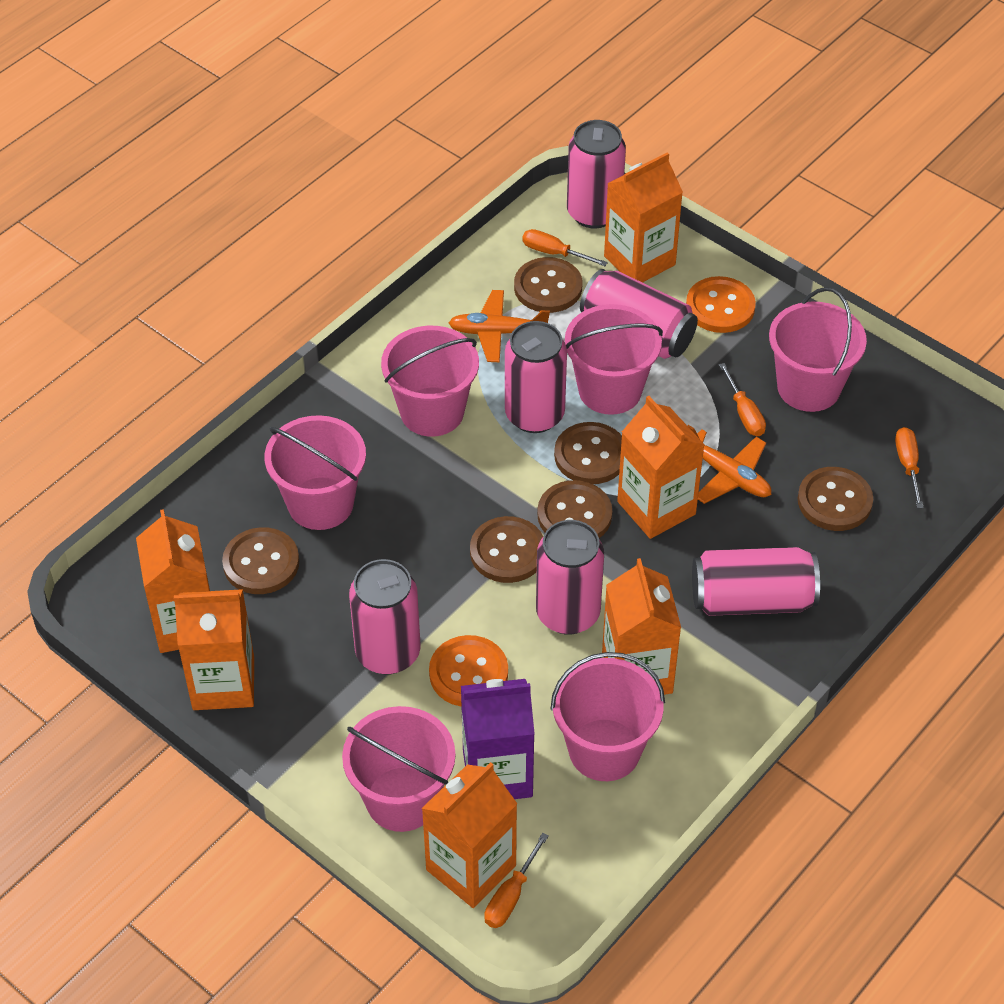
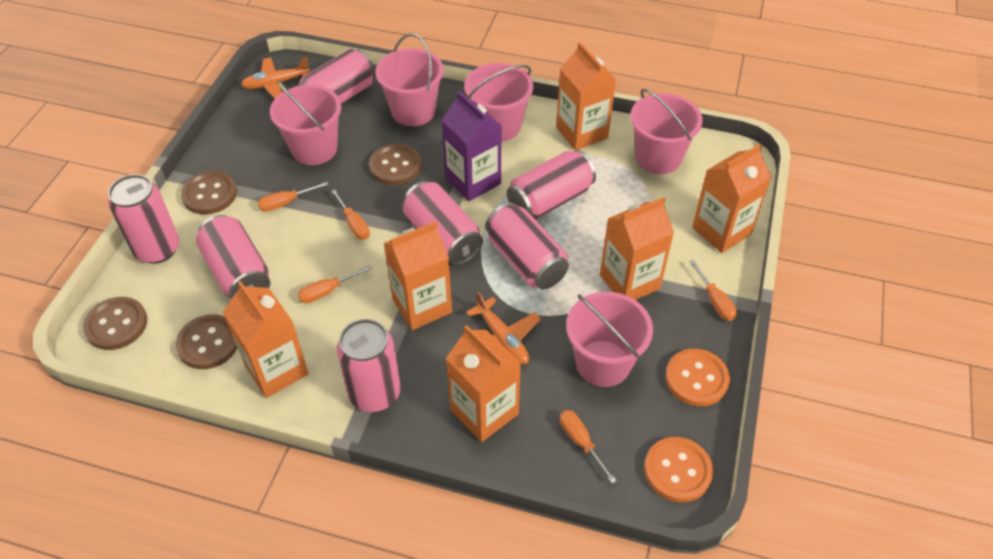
brown button: [222,527,299,594] [470,516,543,583] [514,257,582,313] [537,480,612,538] [554,422,622,484] [798,467,873,531] = 6 -> [83,297,147,350] [176,314,237,369] [181,171,237,215] [369,144,422,185] = 4
orange screwdriver: [484,833,549,928] [523,229,608,266] [719,363,766,436] [895,427,924,508] = 4 -> [258,182,329,212] [298,265,372,303] [331,189,370,240] [560,410,617,483] [689,260,737,321] = 5
pink bucket: [265,415,366,530] [342,706,456,832] [381,326,479,437] [551,652,665,781] [565,304,663,415] [769,287,867,412] = 6 -> [270,80,341,165] [375,33,444,126] [464,63,534,142] [566,292,653,387] [630,89,703,174] = 5
pink can: [349,559,420,675] [505,321,567,433] [536,520,604,635] [567,120,626,228] [580,269,698,359] [692,547,820,616] = 6 -> [108,174,180,264] [196,215,270,299] [295,49,375,104] [337,319,401,412] [403,181,483,265] [485,202,569,289] [507,150,596,220] = 7

